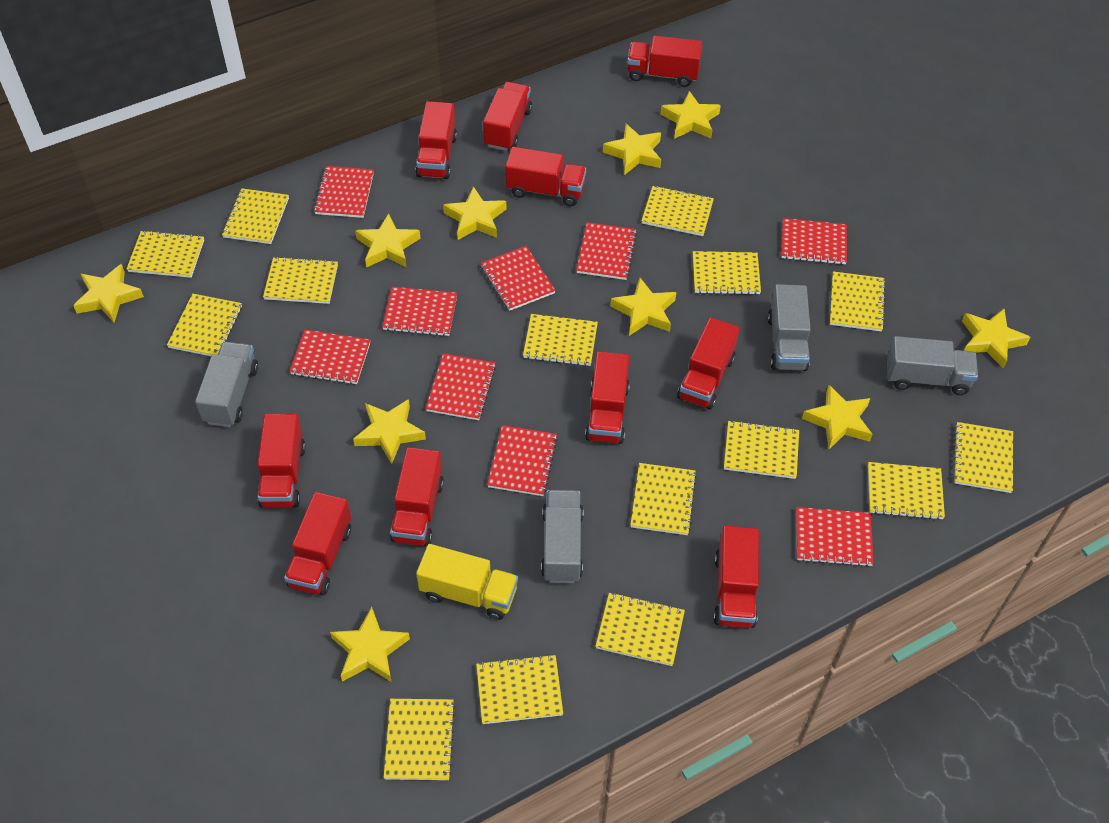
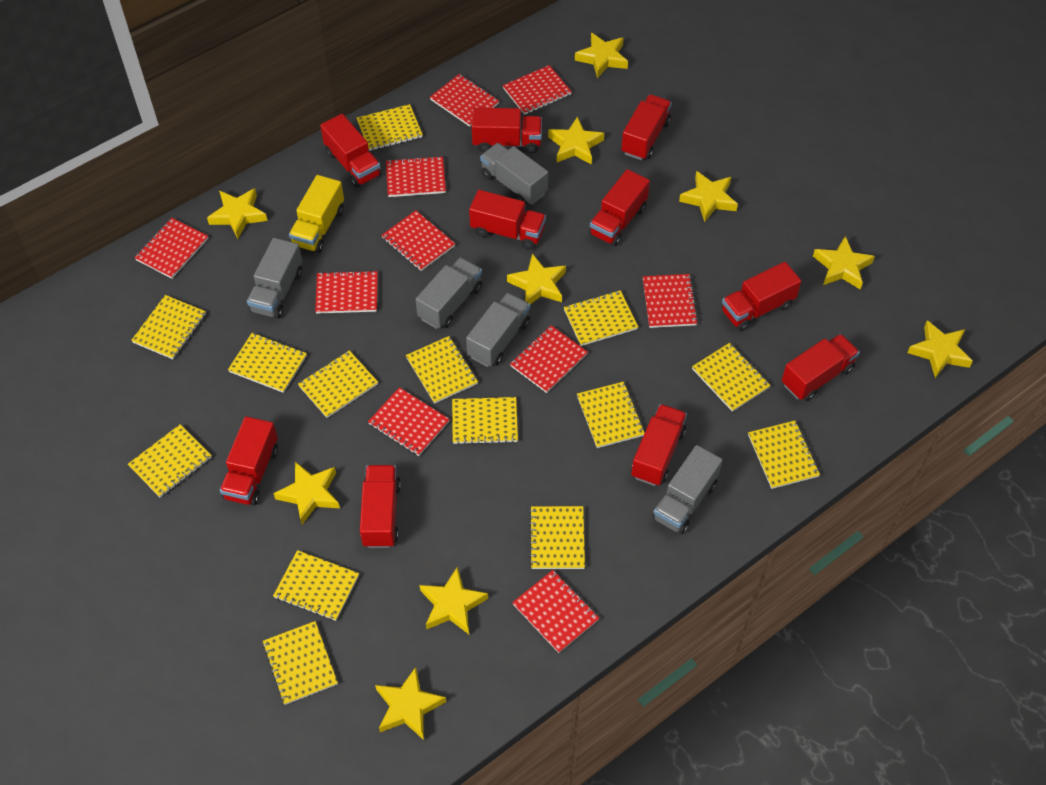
grey truck: [195,342,258,427] [541,490,583,583] [768,284,811,371] [887,336,978,395] = 4 -> [247,238,302,319] [416,257,482,329] [466,293,530,367] [480,143,548,204] [652,445,723,534] = 5
red notebook: [289,330,370,385] [314,166,374,218] [382,287,457,336] [426,353,496,420] [481,246,556,311] [487,425,558,496] [576,222,637,280] [781,218,847,265] [796,507,874,567] = 9 -> [134,218,208,278] [315,270,378,314] [368,387,450,456] [381,210,455,271] [386,156,446,197] [430,74,499,127] [503,65,572,115] [510,325,588,393] [512,570,599,653] [643,274,698,328] = 10
yellow notebook: [127,230,204,278] [167,294,242,356] [222,188,289,244] [263,257,338,304] [384,699,456,780] [476,654,563,724] [523,314,598,366] [595,592,685,666] [630,463,697,535] [642,186,714,236] [693,251,761,295] [724,420,799,479] [830,271,886,331] [868,462,945,520] [953,422,1013,493] = 15 -> [128,424,212,497] [131,295,206,359] [228,333,307,393] [263,621,338,705] [273,550,359,621] [298,350,378,418] [357,104,423,151] [406,336,478,404] [452,397,518,445] [529,506,585,569] [564,290,638,346] [577,382,645,448] [692,343,771,412] [748,421,820,489] = 14

